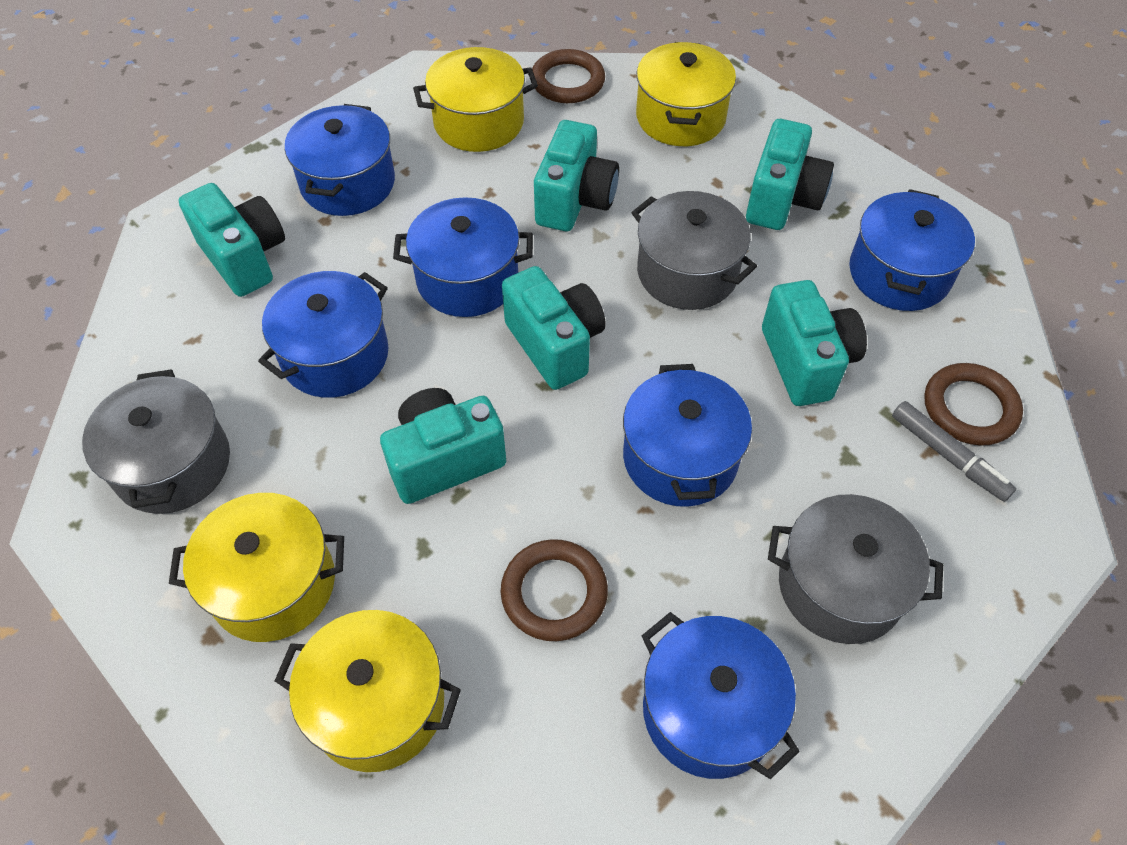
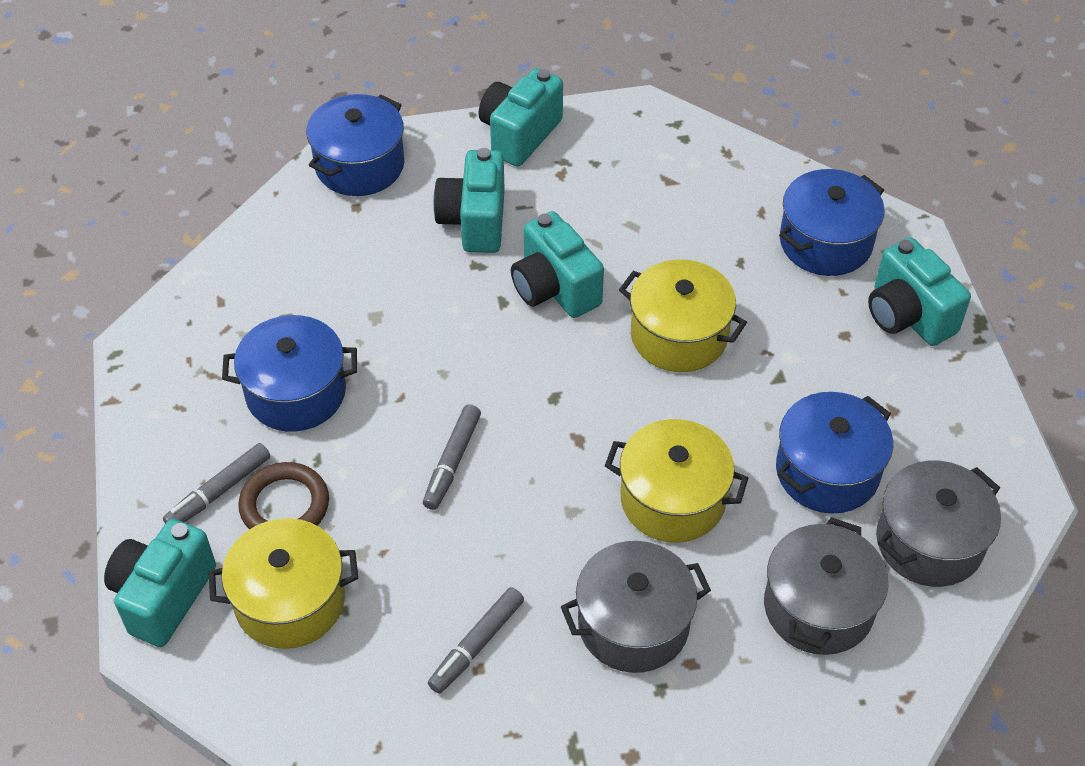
blue pot: [258,271,389,398] [285,104,395,216] [393,197,533,317] [623,364,752,507] [642,612,800,779] [849,189,975,311] = 6 -> [222,315,357,432] [306,94,404,196] [776,392,893,514] [779,169,885,276] = 4
brown ring: [501,539,608,641] [532,49,605,103] [924,363,1023,446] = 3 -> [238,462,329,529] = 1
grey marker: [892,401,1016,502] = 1 -> [163,443,270,523] [423,404,481,510] [428,587,524,694] = 3
turquoise camera: [179,183,285,297] [380,388,506,504] [502,266,606,390] [534,120,619,231] [746,119,834,230] [762,280,867,406] = 6 -> [104,519,216,647] [433,148,505,253] [479,68,563,167] [511,211,604,318] [868,237,971,346] = 5
yellow pot: [169,493,344,642] [275,610,461,772] [413,47,538,152] [636,42,736,146] = 4 -> [209,518,358,649] [605,419,748,543] [619,259,747,372] = 3

